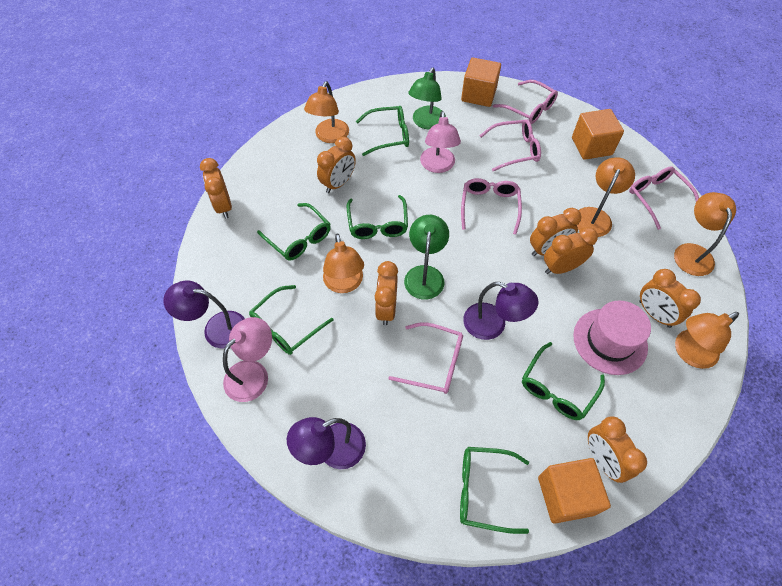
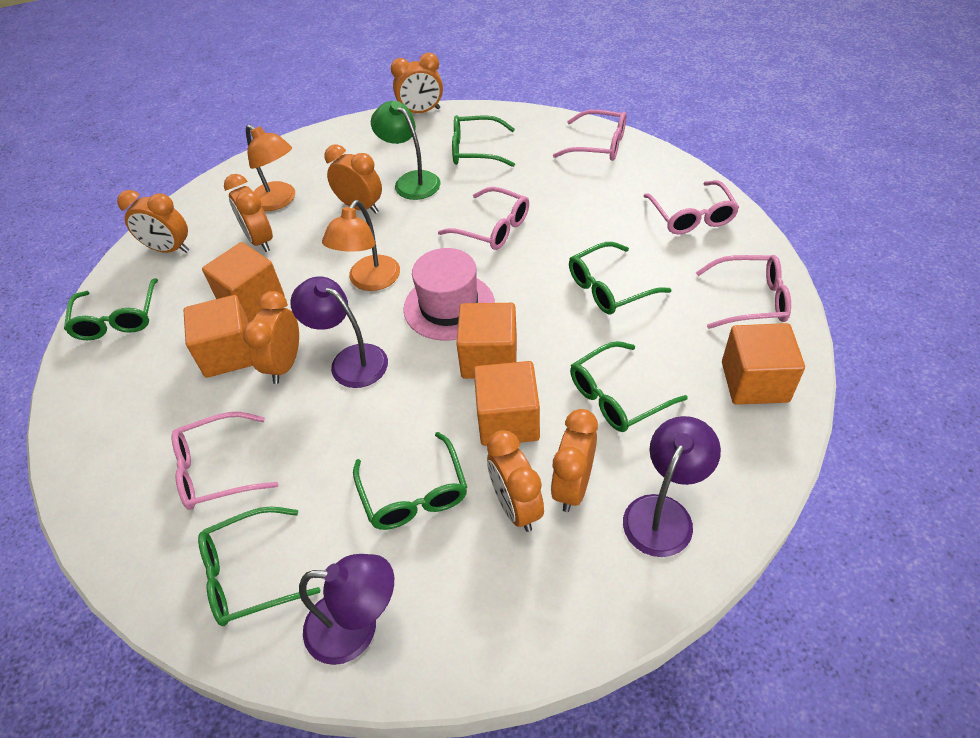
green lamp: [404,215,449,300] [408,68,446,130] = 2 -> [371,101,441,200] = 1
orange cube: [461,58,501,107] [538,458,611,524] [572,109,624,160] = 3 -> [183,295,253,378] [202,242,284,322] [456,303,517,379] [474,361,540,446] [722,323,805,405] = 5
orange lamp: [304,81,349,143] [323,234,364,293] [577,157,635,237] [674,192,736,276] [675,312,739,369] = 5 -> [246,124,295,211] [322,200,400,291] = 2
pink lamp: [223,317,272,402] [420,111,461,173] = 2 -> none = 0

